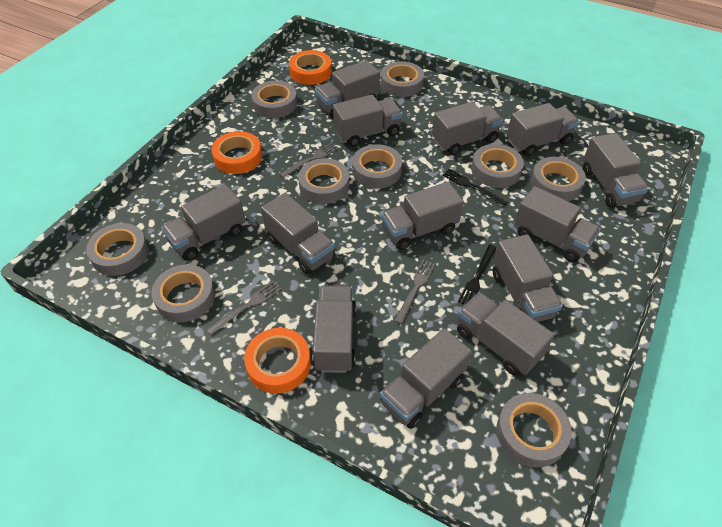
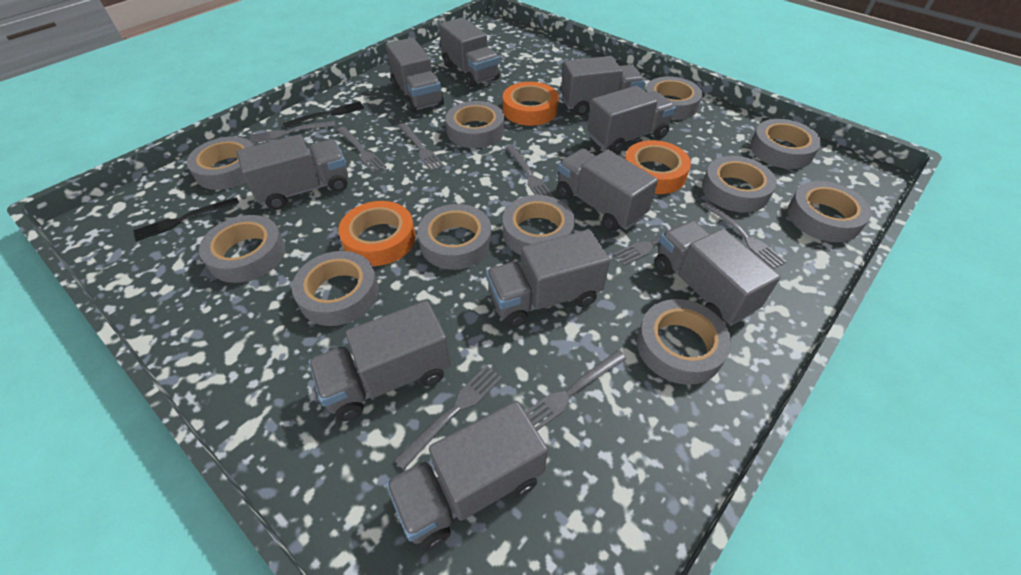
grey fork: [206,281,282,335] [279,142,339,178] [394,260,435,324] = 3 -> [250,121,336,143] [337,127,387,173] [394,365,502,470] [398,123,444,171] [506,145,554,197] [525,350,626,431] [613,219,701,266] [702,201,787,269] = 8
grey tape: [86,223,149,276] [151,264,215,322] [251,81,297,118] [298,158,349,204] [352,144,402,188] [381,61,424,97] [471,144,524,188] [497,393,572,467] [531,157,586,201] = 9 -> [187,137,254,190] [199,215,285,283] [292,251,379,326] [418,204,492,270] [445,101,504,148] [503,195,575,255] [637,299,731,385] [645,77,702,120] [702,156,777,213] [750,119,821,169] [787,181,872,242] = 11
grey truck: [161,184,246,261] [261,193,335,274] [313,285,356,373] [315,60,380,118] [333,94,403,147] [380,328,472,429] [381,182,463,250] [432,102,503,155] [457,292,554,376] [493,234,563,322] [507,103,579,156] [514,186,601,262] [583,133,649,208] = 13 -> [237,134,348,210] [308,301,451,421] [385,38,444,113] [386,401,548,550] [439,17,500,87] [486,229,610,328] [557,148,658,232] [561,56,645,116] [587,86,676,153] [655,220,781,326] = 10

